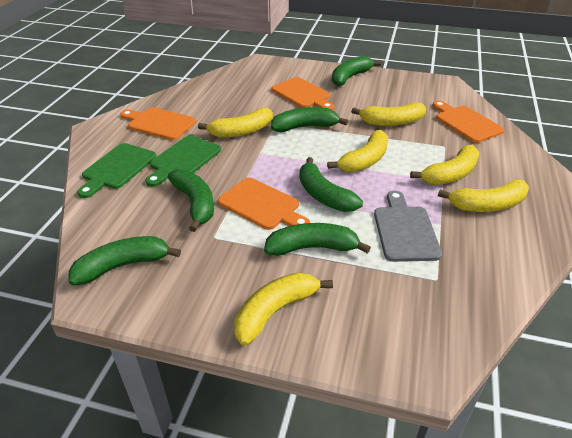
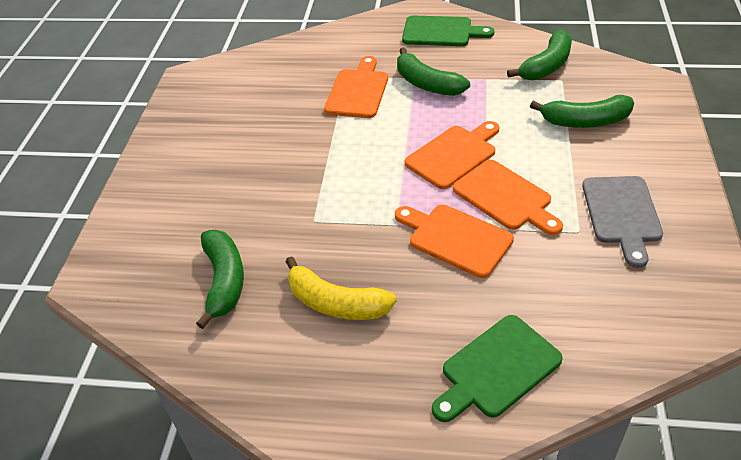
green banana: [68,236,181,285] [167,169,214,232] [264,223,371,256] [271,107,348,132] [300,157,363,212] [332,56,381,86] = 6 -> [196,230,244,329] [397,47,470,96] [507,29,572,80] [530,95,634,128] = 4
yellow banana: [198,108,273,138] [234,272,333,346] [327,130,388,173] [351,102,426,126] [410,145,479,185] [438,179,529,212] = 6 -> [285,256,396,320] = 1

